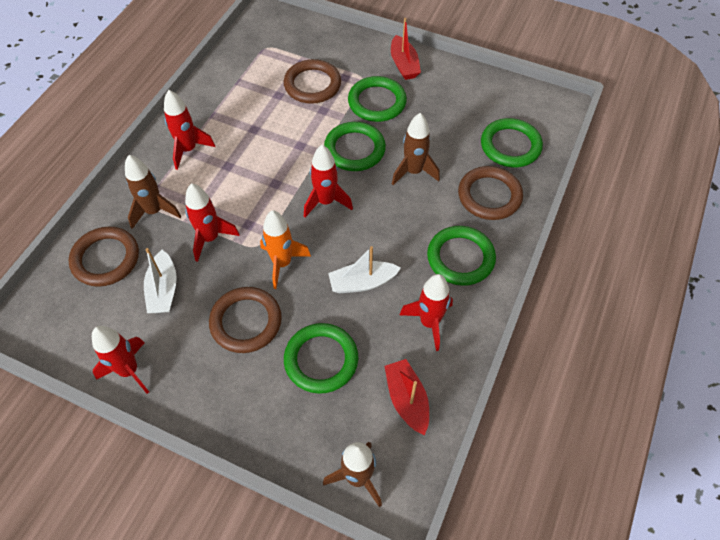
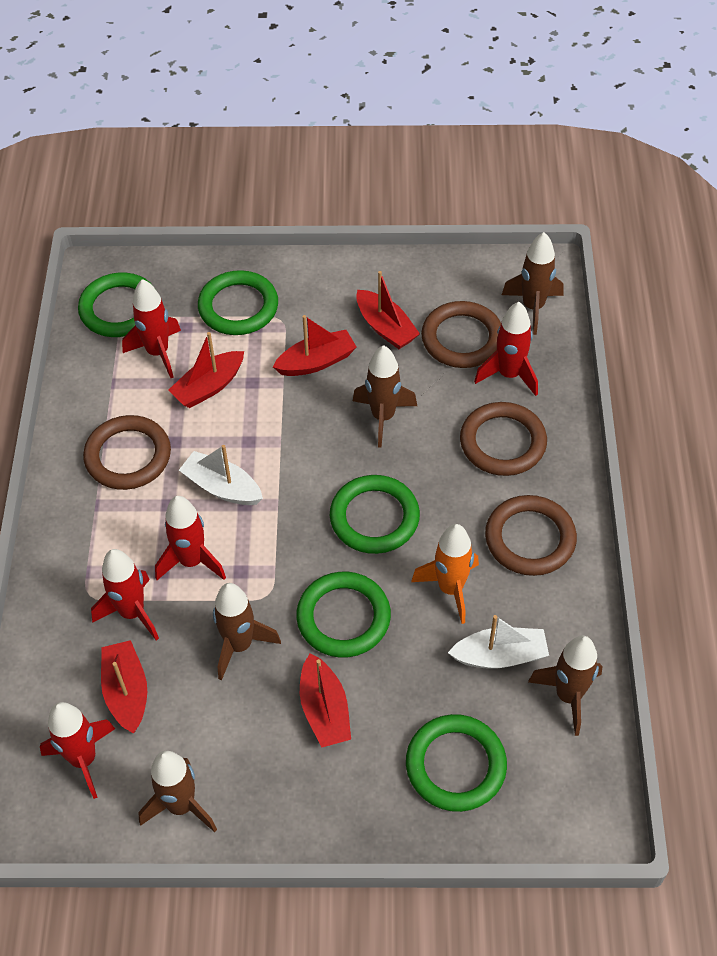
brown rocket: [125,155,181,229] [323,442,382,508] [392,113,440,185] = 3 -> [138,751,217,832] [213,583,281,680] [353,345,417,448] [502,232,563,335] [528,636,602,736] = 5
red boat: [384,359,429,435] [391,18,421,80] = 2 -> [101,640,147,733] [168,332,244,408] [273,315,357,376] [300,653,351,747] [356,271,420,349] = 5

